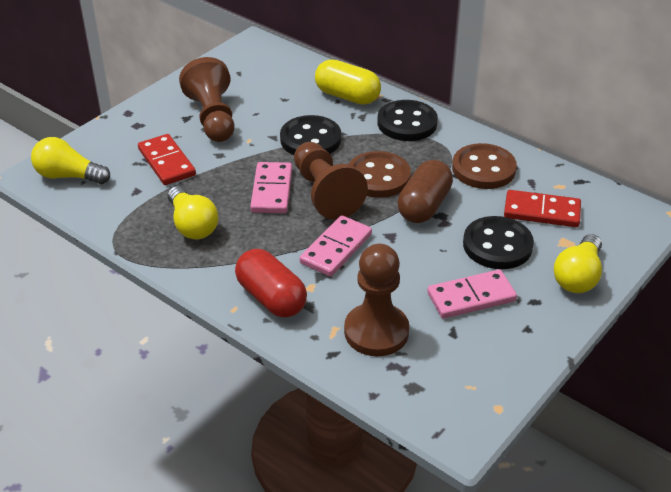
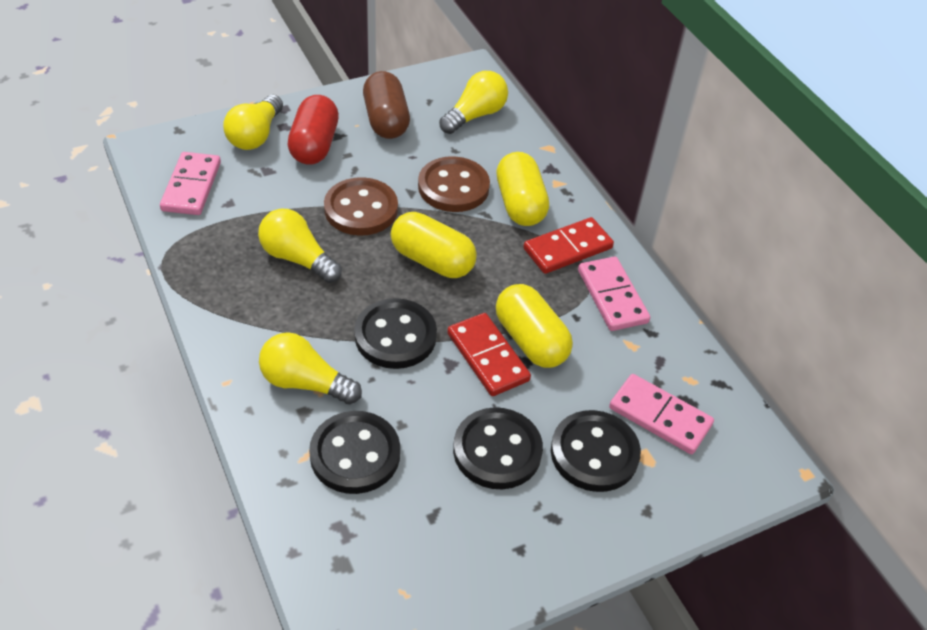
black button: [280,115,341,155] [377,100,438,141] [463,216,534,269] = 3 -> [309,411,400,494] [354,298,437,369] [453,407,543,489] [551,410,641,492] = 4
brown pawn: [179,57,235,142] [294,142,368,220] [344,244,409,356] = 3 -> none = 0
yellow capsule: [315,60,381,105] = 1 -> [391,212,477,278] [496,152,549,226] [496,284,573,368] = 3
yellow light bulb: [31,137,110,184] [168,186,218,239] [554,234,602,293] = 3 -> [223,95,283,150] [258,209,342,283] [259,332,362,404] [439,71,508,134] = 4

